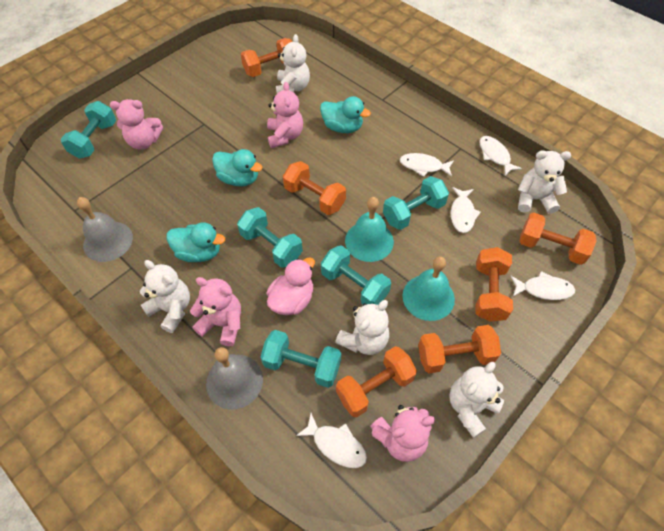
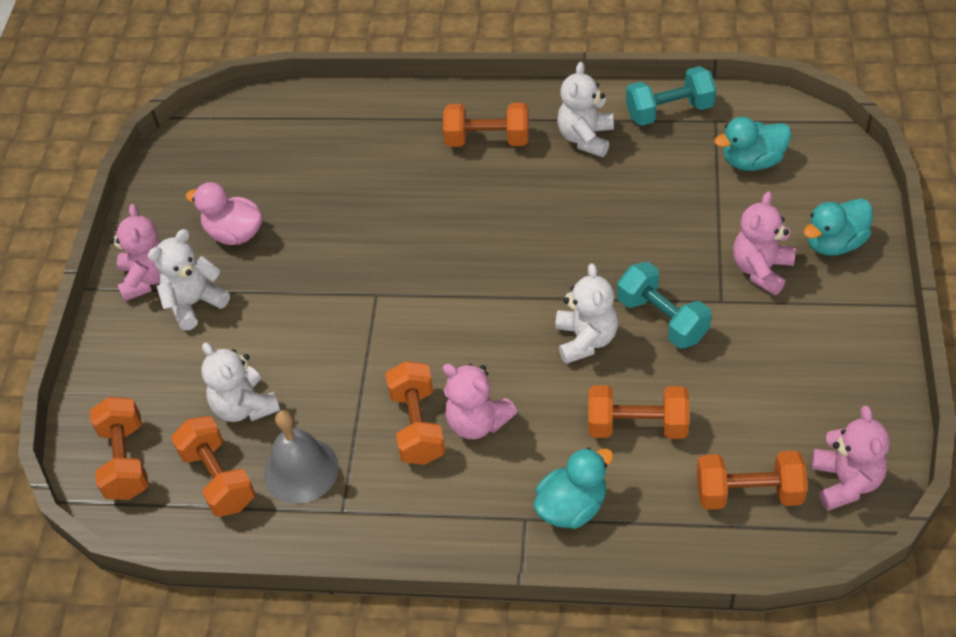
grey bell: [77,197,133,262] [206,347,263,410] = 2 -> [264,410,339,504] = 1
turquoise bell: [345,197,394,262] [402,256,455,321] = 2 -> none = 0
turquoise dumbbell: [60,101,116,159] [237,207,303,268] [260,330,341,388] [321,245,391,305] [383,176,449,230] = 5 -> [617,262,712,349] [626,66,716,126] = 2
white fish: [296,413,367,468] [400,153,454,177] [451,187,481,233] [479,136,522,176] [510,271,575,300] = 5 -> none = 0
white teddy bear: [140,260,190,333] [276,34,310,93] [335,300,389,355] [449,362,504,438] [518,150,571,214] = 5 -> [148,229,230,330] [201,342,280,422] [555,263,618,364] [557,62,614,157] = 4

